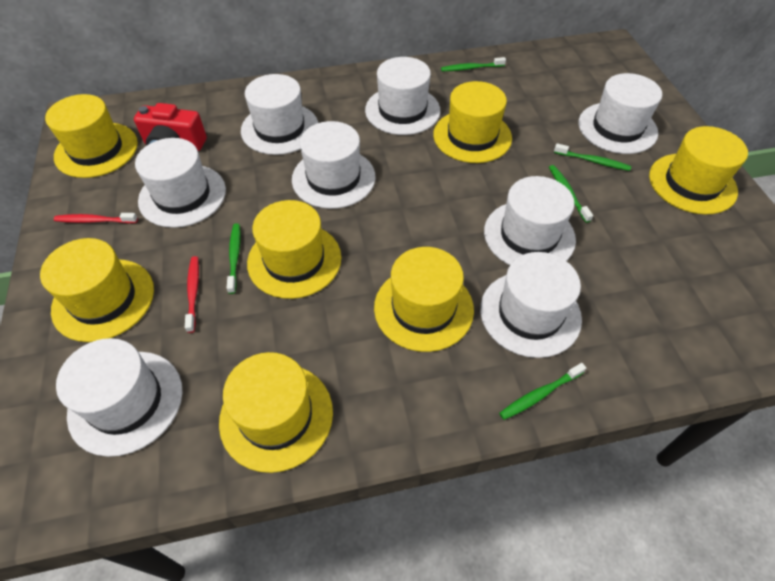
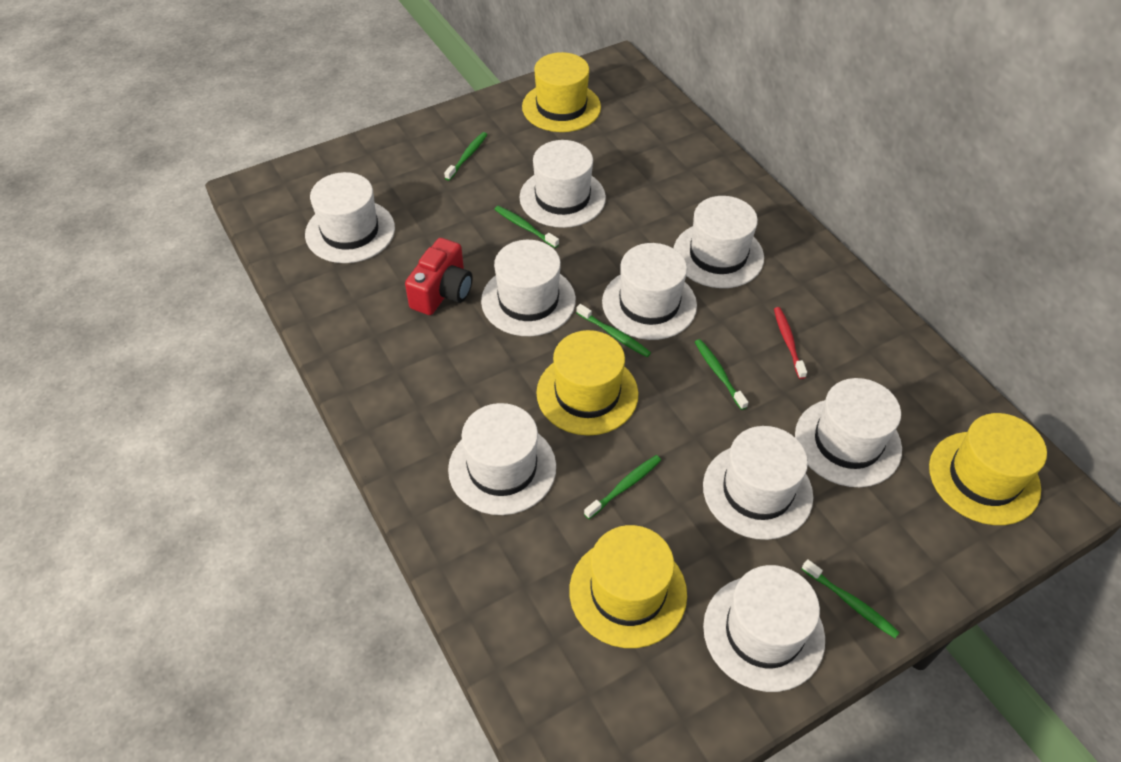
green toothbrush: [227,224,241,294] [441,57,506,71] [499,363,586,420] [549,165,593,223] [554,143,631,171] = 5 -> [444,132,487,181] [494,206,559,248] [576,304,651,357] [584,455,661,519] [695,339,748,410] [802,559,900,638] = 6
red toothbrush: [54,213,138,223] [185,256,199,333] = 2 -> [774,307,807,379] = 1
white hat: [56,338,183,457] [135,138,226,228] [241,74,318,155] [292,121,375,209] [365,57,440,135] [480,252,582,358] [484,176,576,265] [579,73,662,154] = 8 -> [305,172,395,263] [448,403,556,515] [481,240,576,336] [519,140,606,228] [602,243,697,340] [674,196,764,288] [703,426,813,540] [703,565,825,692] [795,378,902,487] = 9
yellow hat: [40,238,154,342] [45,94,138,178] [219,352,333,473] [247,200,341,299] [374,247,474,352] [433,81,512,163] [649,126,748,214] = 7 -> [522,52,601,132] [536,330,638,436] [569,525,687,648] [929,413,1047,525] = 4

